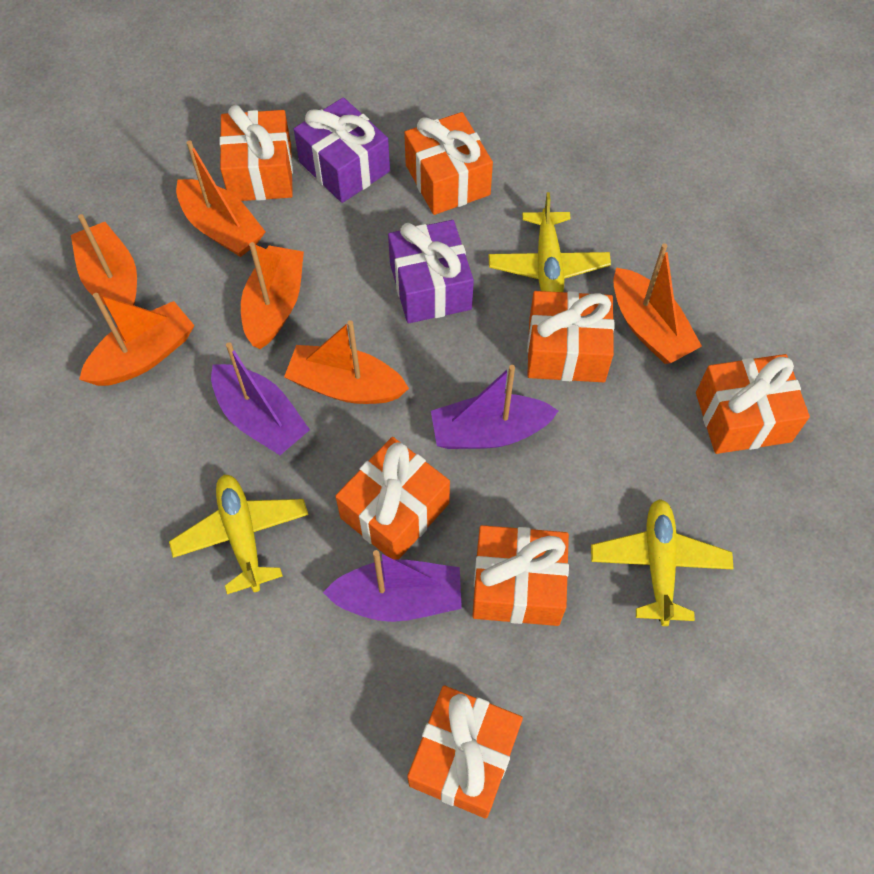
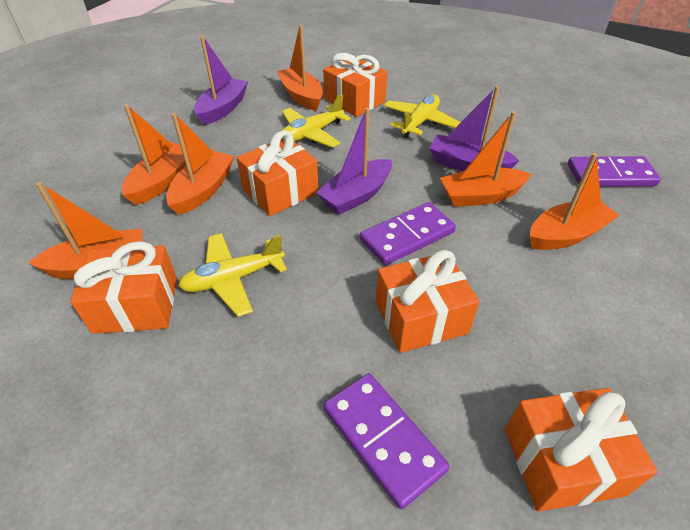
orange gift: [219,105,293,201] [335,437,450,560] [404,112,493,215] [407,686,523,819] [472,525,569,626] [527,291,614,382] [696,354,810,454] = 7 -> [70,241,177,334] [237,130,319,216] [323,53,387,117] [376,250,480,353] [505,388,658,511] = 5
purple domino: none = 0 -> [324,373,450,509] [360,202,456,265] [568,156,661,187] = 3
purple gift: [294,97,390,203] [388,220,474,323] = 2 -> none = 0

